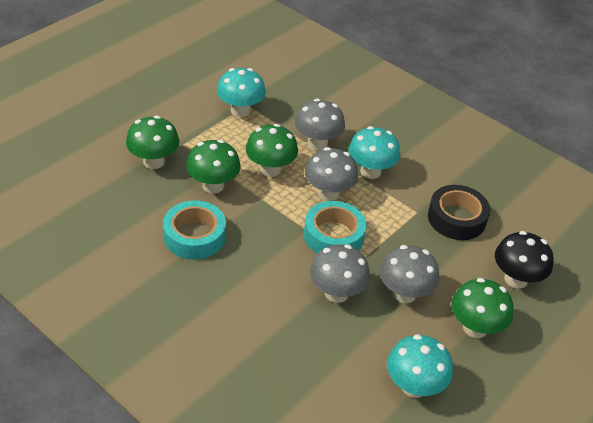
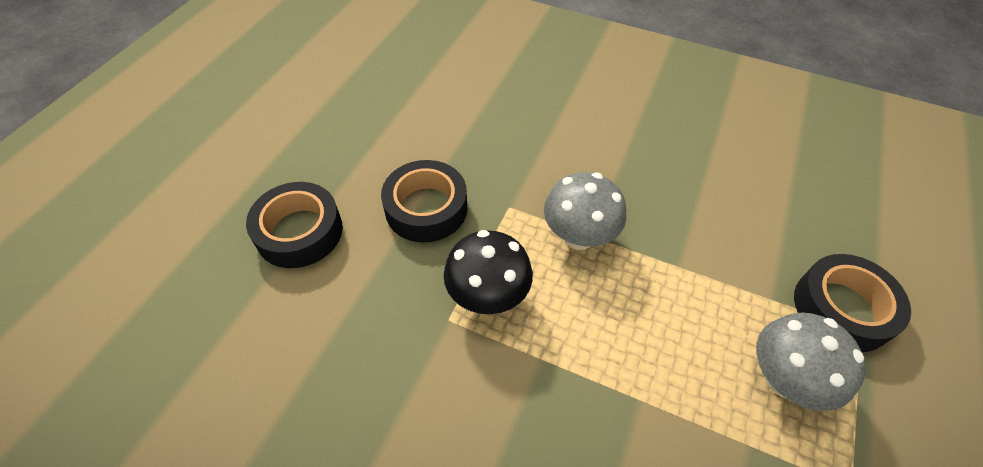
black tape: [428,185,490,240] = 1 -> [246,182,343,268] [381,160,468,243] [794,254,911,352] = 3
green mushroom: [126,116,179,169] [186,140,241,193] [246,124,298,177] [452,278,513,338] = 4 -> none = 0
grey mushroom: [295,99,345,150] [305,147,358,201] [310,244,370,303] [380,245,439,303] = 4 -> [544,172,626,250] [756,313,866,411] = 2
turquoise mushroom: [217,68,266,117] [348,126,400,179] [387,334,453,398] = 3 -> none = 0
turquoise tape: [163,200,226,259] [304,201,366,254] = 2 -> none = 0

